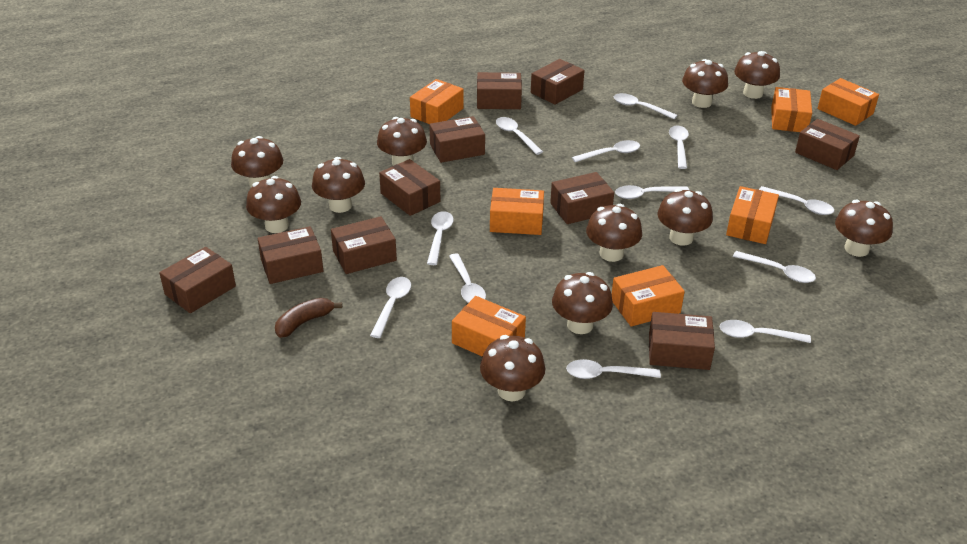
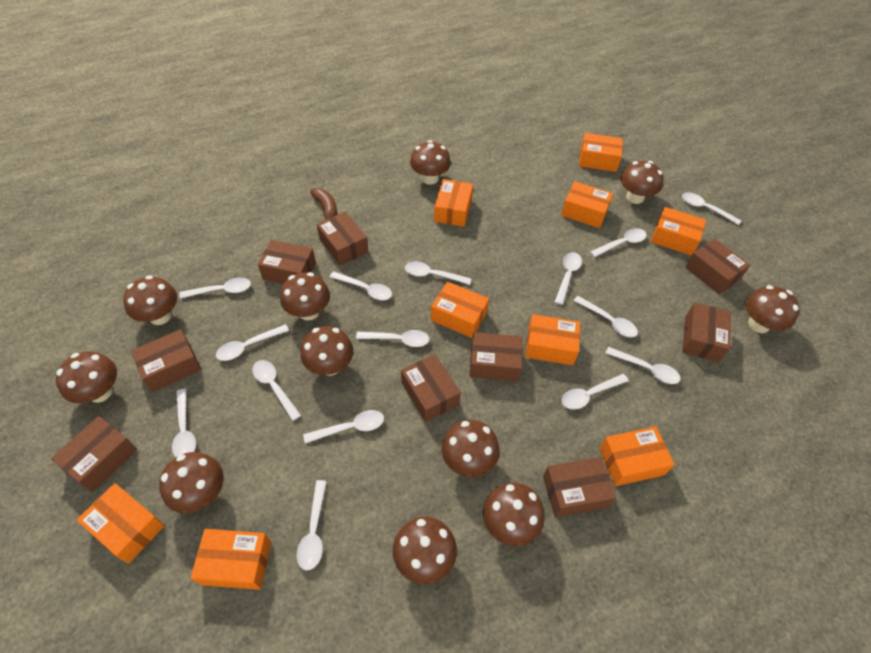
brown box: [159,247,236,313] [258,226,323,284] [331,216,397,274] [379,159,440,216] [429,116,485,163] [477,72,522,109] [531,59,585,105] [550,172,614,224] [649,312,715,370] [795,119,860,170] = 10 -> [51,416,137,492] [131,329,201,392] [258,240,316,284] [317,212,368,266] [401,354,461,422] [469,332,523,382] [543,457,616,518] [682,303,731,362] [685,239,750,294] = 9
orange box: [410,79,464,124] [452,296,526,357] [490,188,544,235] [612,265,685,327] [726,186,779,244] [771,87,812,132] [817,78,879,126] = 7 -> [77,483,165,564] [191,529,271,590] [431,282,489,338] [434,179,473,227] [525,314,580,365] [561,181,613,228] [579,133,623,172] [599,427,674,486] [651,207,706,256] = 9
white spoon: [370,277,411,338] [427,211,454,265] [449,253,486,303] [496,117,543,155] [566,359,661,379] [572,140,640,162] [614,93,678,119] [615,185,689,199] [669,126,689,169] [719,320,811,343] [733,251,816,283] [759,186,834,215] = 12 -> [172,389,196,457] [179,277,251,299] [216,324,289,361] [252,360,301,421] [296,480,327,570] [303,410,384,443] [330,271,392,300] [356,330,429,347] [405,261,471,285] [555,252,582,305] [562,374,629,410] [574,296,638,338] [590,228,647,257] [606,347,681,384] [682,192,741,225] = 15

